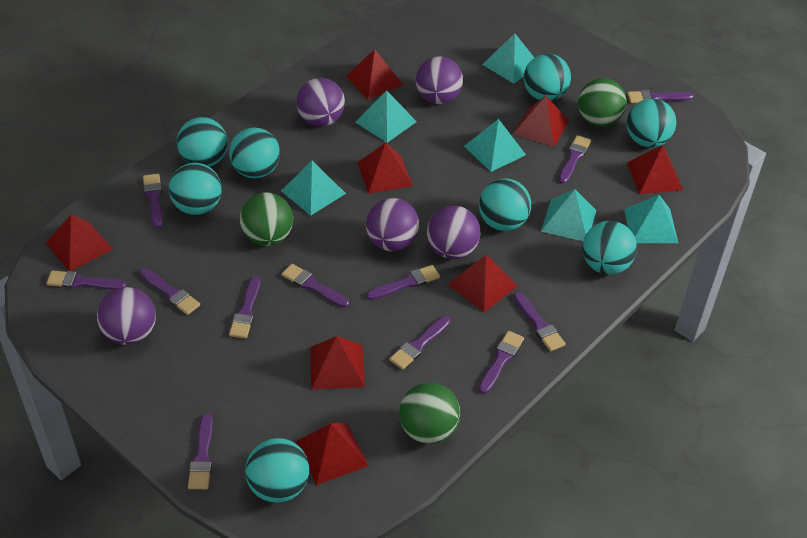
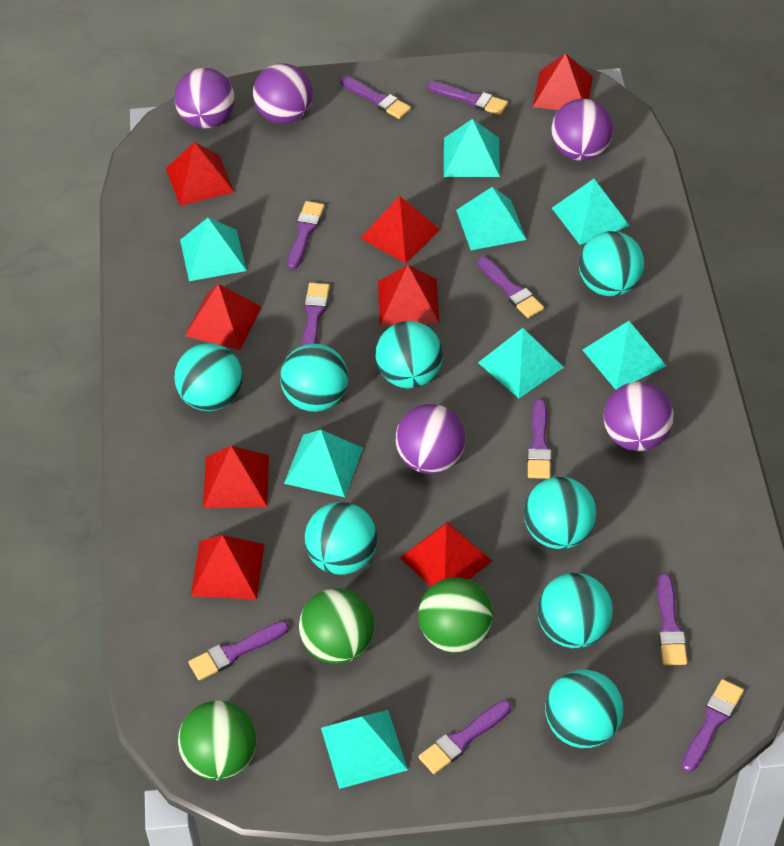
purple brush: [46,270,126,290] [139,268,200,315] [143,174,163,228] [188,414,213,489] [229,276,260,338] [282,264,349,308] [367,265,440,300] [389,316,450,370] [479,331,524,394] [513,292,566,351] [559,135,591,184] [627,90,694,103] = 12 -> [188,621,289,680] [287,201,325,269] [302,283,330,346] [340,76,411,119] [418,700,511,774] [427,81,508,115] [477,257,544,318] [527,399,551,479] [657,574,687,665] [682,679,744,772] = 10
turquoise pyramid: [281,161,346,216] [355,90,417,143] [464,119,526,172] [482,34,534,84] [541,189,596,241] [624,195,678,243] = 6 -> [180,218,247,281] [284,430,363,497] [321,710,408,789] [444,119,500,177] [456,187,526,250] [478,328,564,398] [552,179,630,245] [583,321,667,390] = 8

